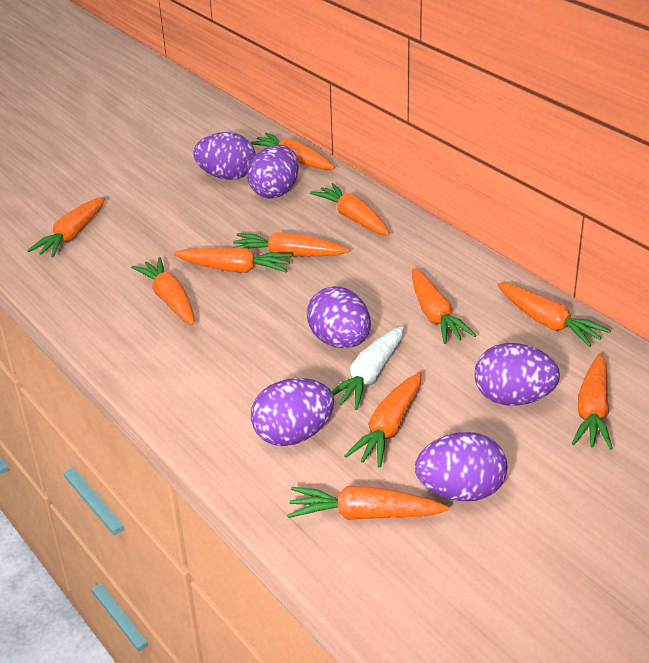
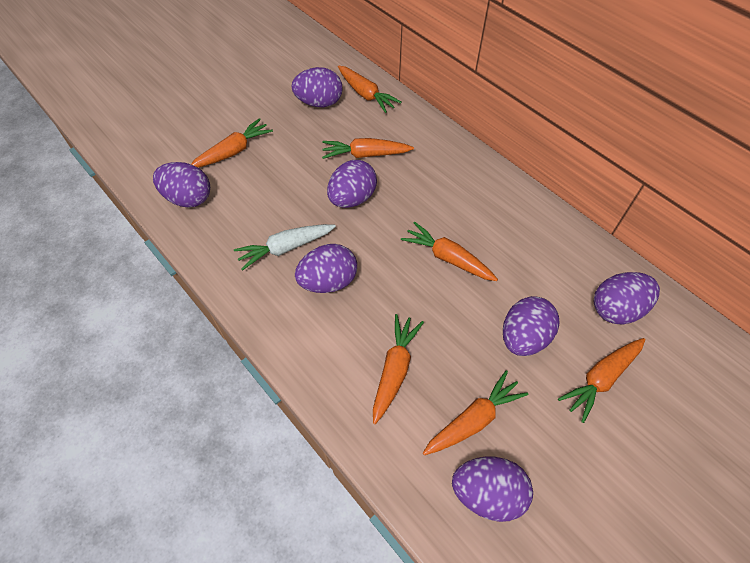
orange carrot: [27,197,105,257] [131,257,195,325] [173,248,293,273] [233,232,350,256] [251,133,335,170] [287,486,449,520] [310,183,390,235] [344,372,422,468] [412,268,477,344] [497,283,611,347] [572,354,613,450] = 11 -> [191,118,273,167] [322,138,414,159] [338,65,402,113] [373,314,424,424] [401,222,498,281] [423,370,528,455] [558,338,645,423] = 7
purple egg: [193,132,256,180] [247,145,299,199] [251,378,334,446] [307,286,371,348] [415,432,507,501] [474,343,560,406] = 6 -> [153,162,210,208] [291,67,343,107] [295,244,357,293] [327,160,377,208] [452,457,533,522] [503,296,560,356] [594,272,660,325] = 7

